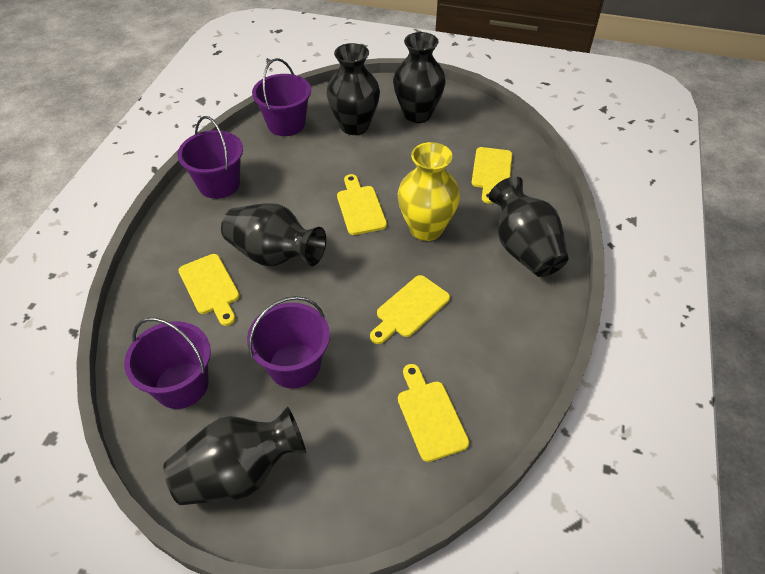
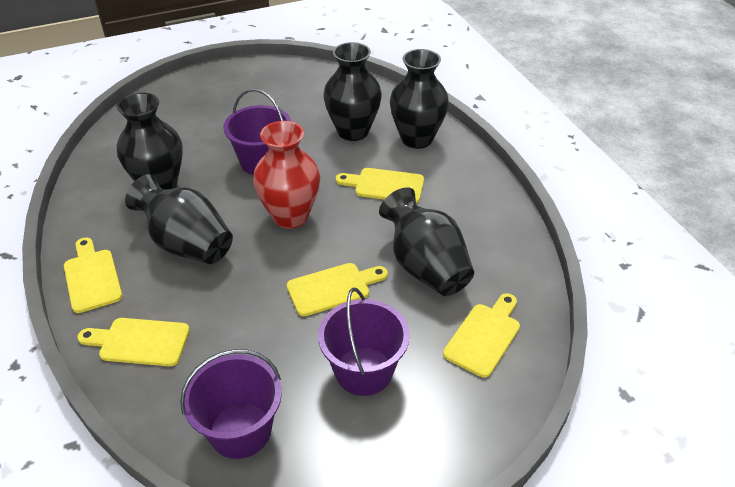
purple bucket: [124,318,211,409] [177,116,243,199] [247,296,330,388] [252,58,311,136] = 4 -> [180,349,282,459] [223,89,292,175] [318,288,410,396] = 3
red vase: none = 0 -> [253,121,320,229] = 1
yellow vase: [398,142,460,241] = 1 -> none = 0

